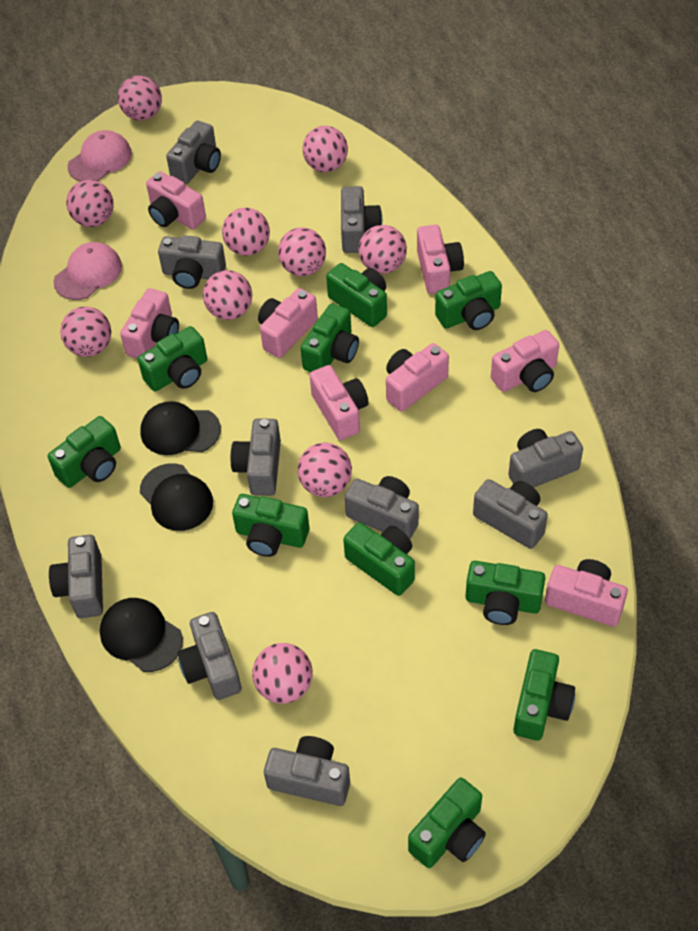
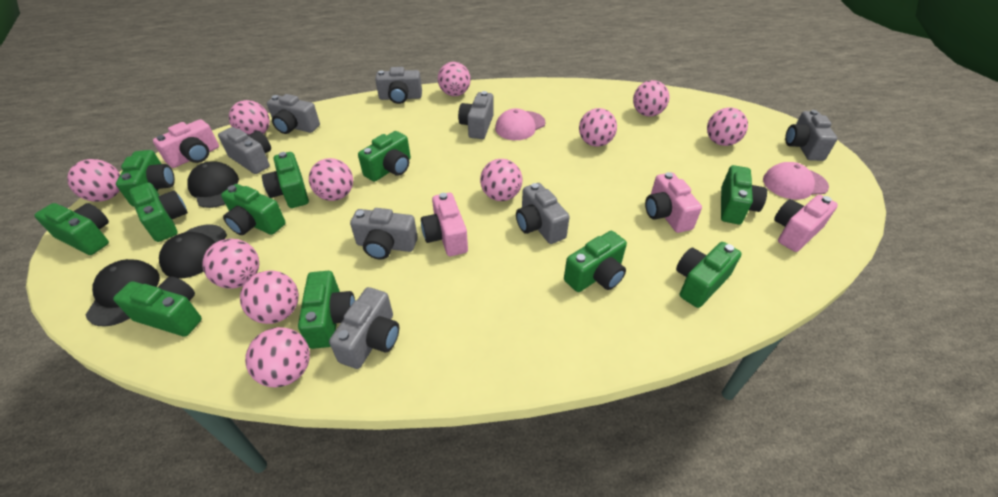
green camera: [48,416,121,488] [138,326,207,391] [232,494,309,557] [301,303,359,372] [326,263,387,327] [343,522,415,596] [408,777,486,868] [435,271,502,330] [466,561,545,625] [513,649,575,741] = 10 -> [34,203,109,255] [113,276,202,337] [116,150,175,206] [129,183,188,242] [221,184,286,235] [262,152,309,208] [298,271,355,349] [358,131,411,182] [564,231,627,292] [676,242,742,308] [721,165,767,224] = 11
grey camera: [49,535,103,618] [158,235,226,289] [166,121,221,184] [177,612,241,700] [230,418,281,496] [264,736,350,806] [341,186,382,253] [345,476,419,539] [473,479,548,549] [508,429,583,487] = 10 -> [218,127,271,174] [267,94,320,134] [329,287,399,369] [350,208,418,259] [375,67,422,104] [458,91,494,139] [516,183,570,244] [785,110,838,161] = 8
pink ball: [60,307,111,357] [66,180,114,227] [118,75,162,121] [203,270,252,320] [222,208,270,256] [252,643,313,704] [278,227,326,276] [298,443,352,497] [302,126,348,172] [358,225,407,274] = 10 -> [67,159,120,202] [202,238,259,289] [229,100,270,135] [240,271,299,324] [245,327,310,388] [309,158,353,201] [438,62,471,96] [480,159,522,201] [579,108,617,147] [633,80,669,116] [707,108,748,146] = 11
pink camera: [120,288,179,359] [146,171,206,229] [258,288,318,358] [310,365,369,440] [386,343,449,412] [417,225,464,294] [491,330,559,392] [545,559,628,627] = 8 -> [153,119,219,168] [421,193,468,256] [645,172,702,233] [774,194,838,252] = 4

